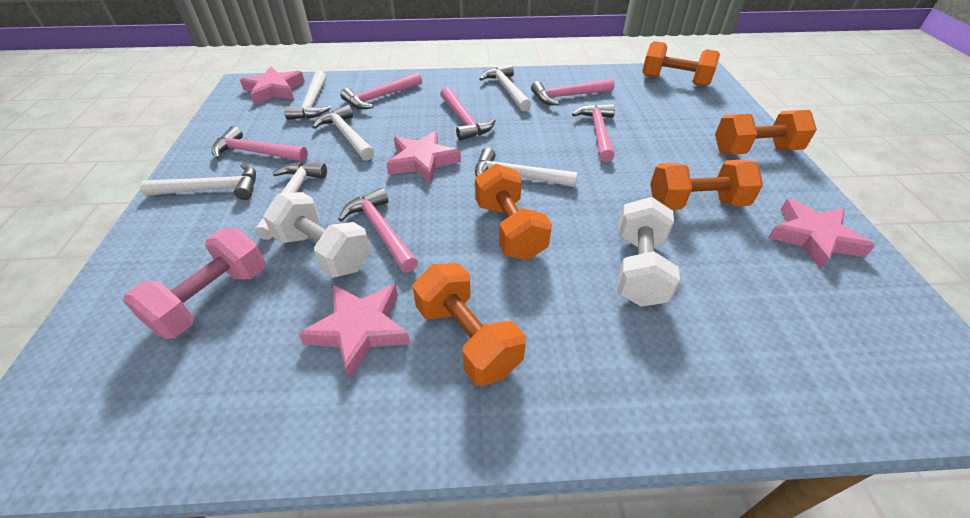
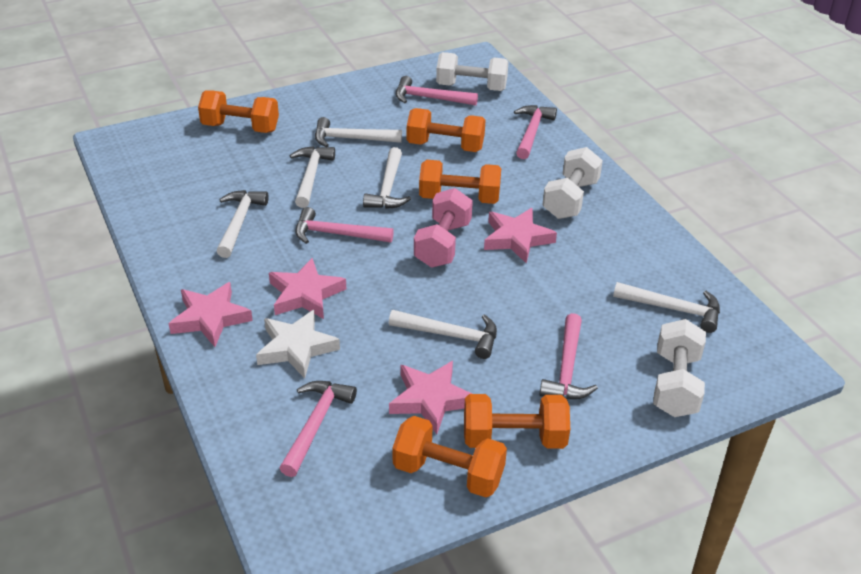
pink hammer: [212,126,308,162] [338,188,418,273] [340,72,422,109] [440,87,496,141] [531,79,614,105] [572,104,615,162] = 6 -> [279,381,357,477] [295,207,394,244] [396,76,478,106] [514,105,557,159] [539,313,598,399] = 5
white dumbbell: [263,192,371,278] [617,197,680,307] = 2 -> [436,52,508,91] [542,147,603,219] [653,319,706,417] = 3
white star: none = 0 -> [256,310,340,378] = 1

